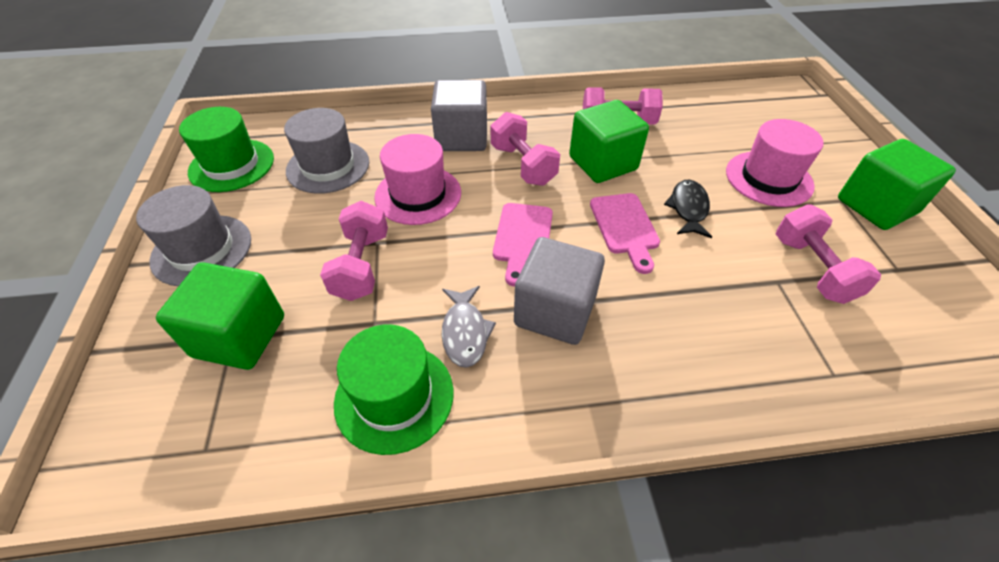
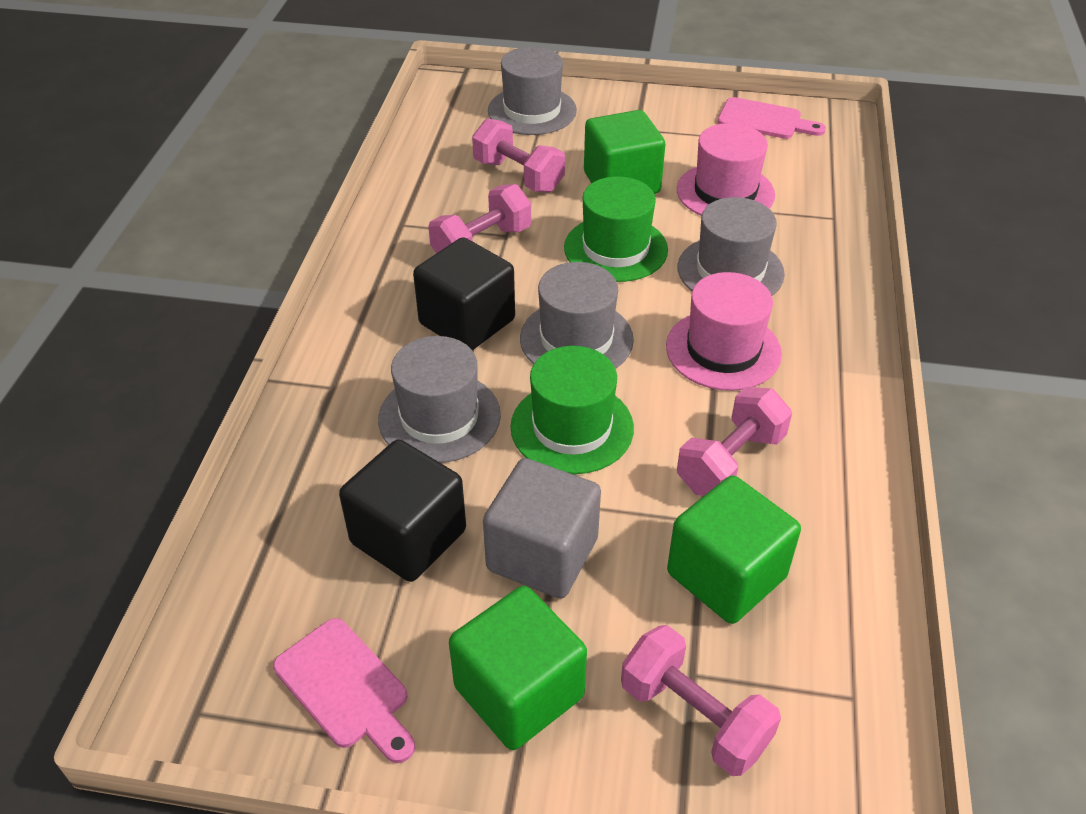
black cube: none = 0 -> [339,439,466,582] [413,237,515,350] = 2
black fish: [664,180,712,238] = 1 -> none = 0
grey cube: [431,80,487,151] [514,237,605,345] = 2 -> [483,458,601,598] = 1
grey fish: [442,286,496,368] = 1 -> none = 0
grey hat: [136,185,251,286] [284,108,369,194] = 2 -> [378,336,501,463] [488,47,577,135] [520,262,634,369] [678,197,785,296] = 4

